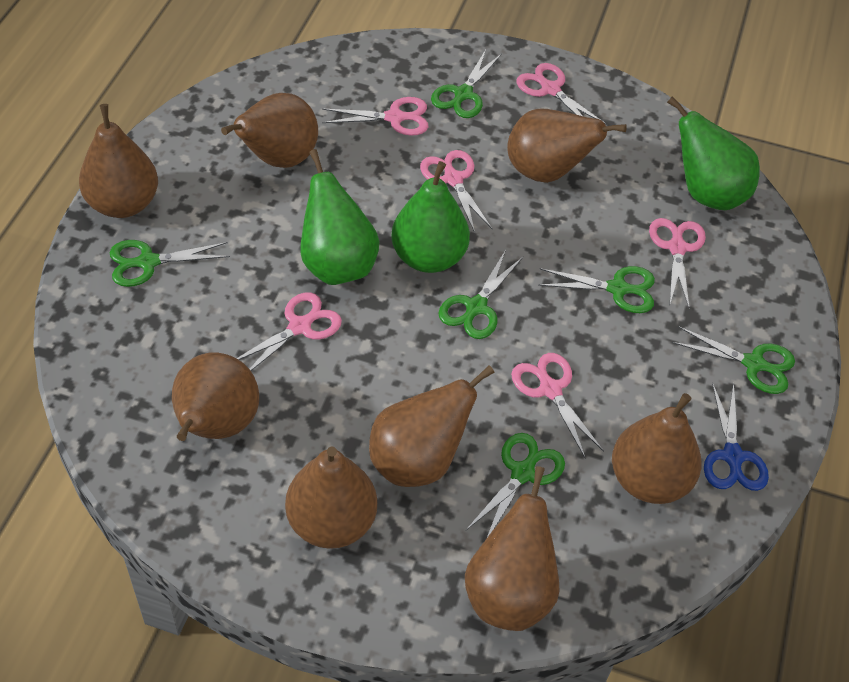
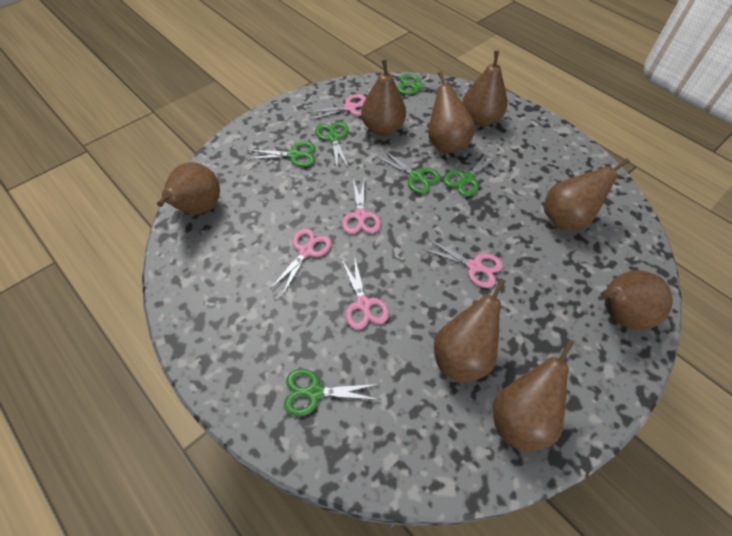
blue scissors: [704,382,769,491] = 1 -> none = 0
green pear: [300,149,380,285] [391,161,470,273] [667,97,760,210] = 3 -> none = 0
pink scissors: [237,292,342,371] [322,97,428,136] [420,150,492,233] [511,353,604,458] [517,63,607,125] [649,218,706,309] = 6 -> [270,228,331,296] [307,94,366,120] [341,255,389,330] [342,177,381,234] [423,238,503,288] = 5

